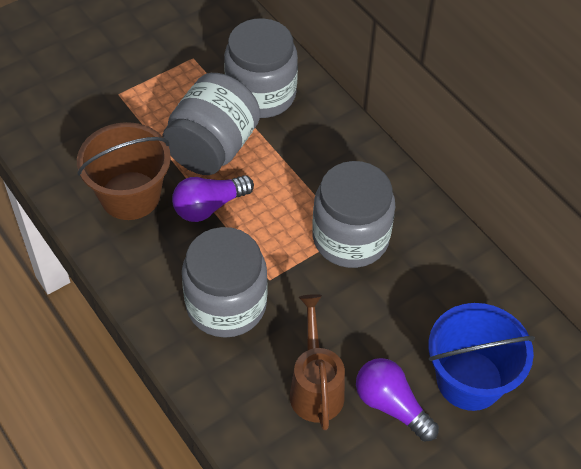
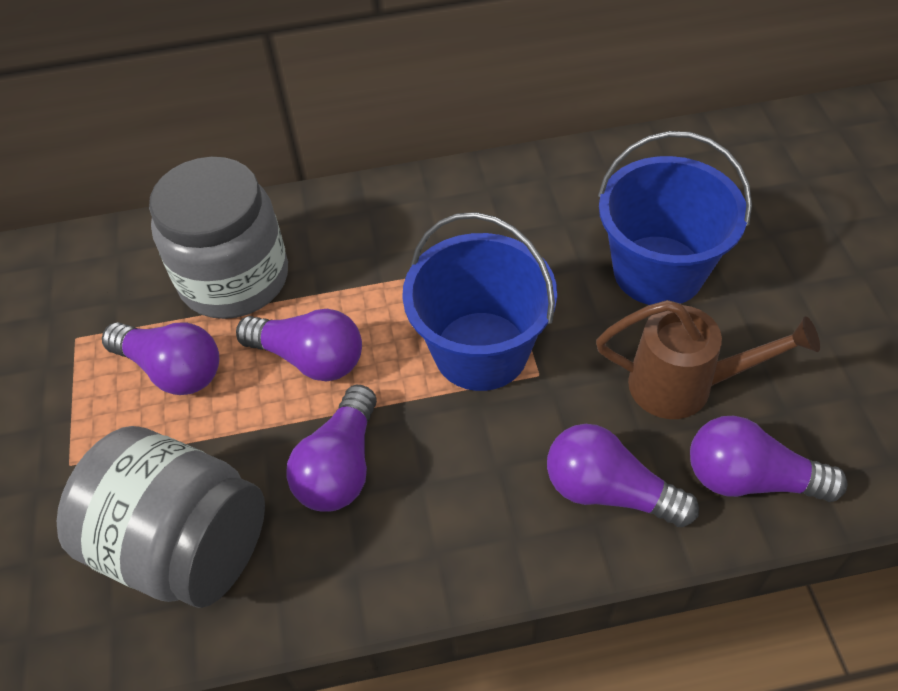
blue bucket: [428,303,535,411] = 1 -> [402,212,557,391] [598,131,752,305] = 2
brown bucket: [77,122,171,220] = 1 -> none = 0
grey jar: [162,73,260,175] [182,227,268,338] [224,18,298,118] [312,161,395,268] = 4 -> [57,426,265,608] [149,157,288,319] = 2
purple light bulb: [172,175,254,222] [356,358,439,442] = 2 -> [102,322,219,395] [236,309,362,382] [286,385,377,511] [547,424,699,527] [690,416,848,502] = 5

